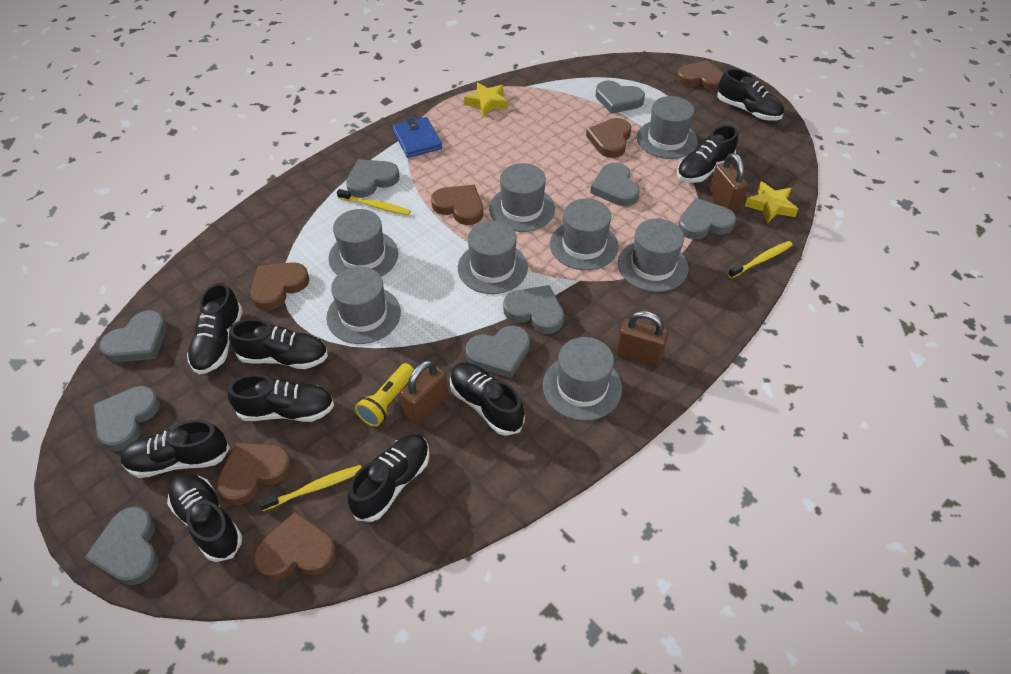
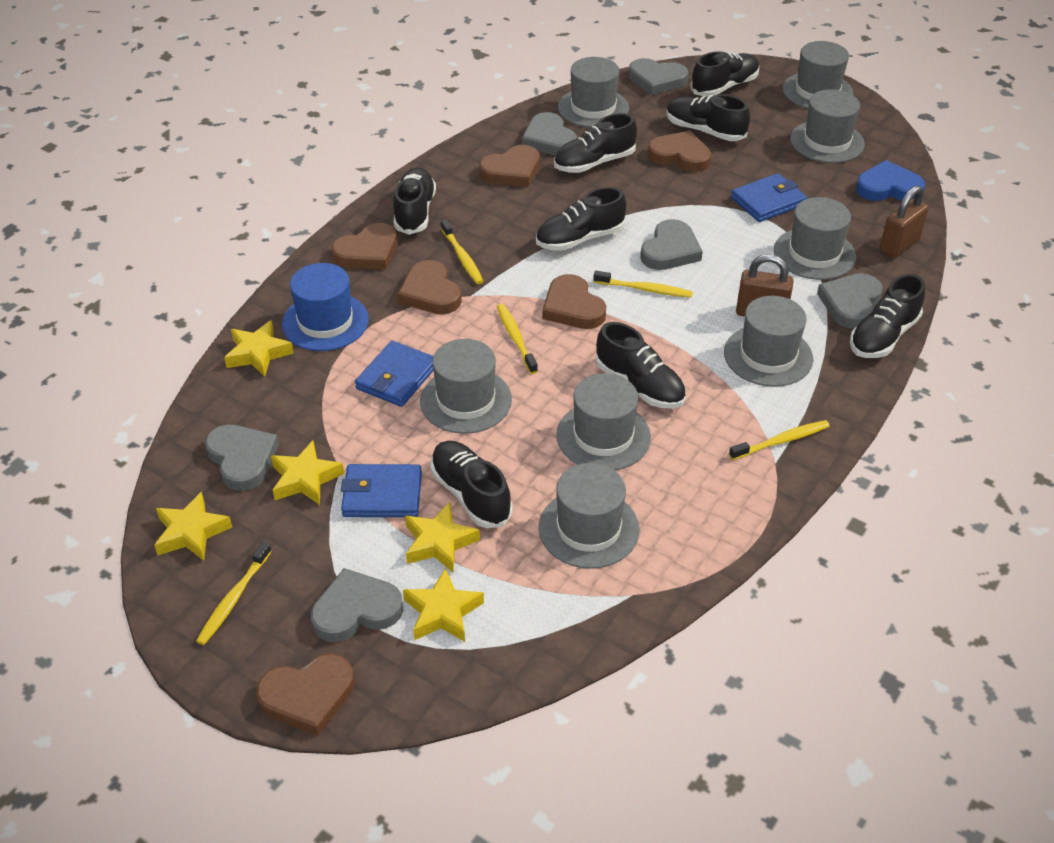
black shoe: [120,420,230,478] [167,474,242,562] [187,283,243,374] [228,374,334,422] [229,319,328,369] [347,434,429,522] [450,363,525,436] [677,125,738,183] [718,69,784,121] = 9 -> [394,167,436,235] [431,441,512,528] [536,187,626,251] [554,113,637,173] [595,322,686,409] [666,95,750,141] [690,51,760,97] [850,274,925,358] = 8
blue hat: none = 0 -> [282,263,369,351] = 1
blue heart: none = 0 -> [856,160,925,201] = 1
blue wallet: [393,117,442,158] = 1 -> [341,464,422,517] [355,341,434,407] [731,173,807,222] = 3
brown padlock: [400,360,448,425] [616,311,669,367] [709,153,748,212] = 3 -> [736,254,794,317] [880,186,929,258] = 2
grey heart: [84,507,159,585] [93,386,160,451] [99,310,167,362] [346,159,399,198] [465,326,530,378] [503,285,564,334] [590,163,640,206] [595,80,645,114] [678,198,736,239] = 9 -> [205,425,279,491] [311,568,403,642] [522,112,577,155] [629,58,688,95] [640,219,703,270] [817,273,883,329] = 6
yellow flashlight: [355,363,414,427] = 1 -> none = 0
yellow star: [464,83,508,117] [745,182,798,224] = 2 -> [154,491,232,561] [224,320,294,377] [271,441,344,505] [403,568,484,642] [405,502,480,573] = 5
yellow toothbrush: [258,465,362,511] [337,189,411,215] [728,241,793,279] = 3 -> [196,542,272,645] [441,220,484,284] [497,304,538,374] [593,271,693,298] [729,420,830,460] = 5

